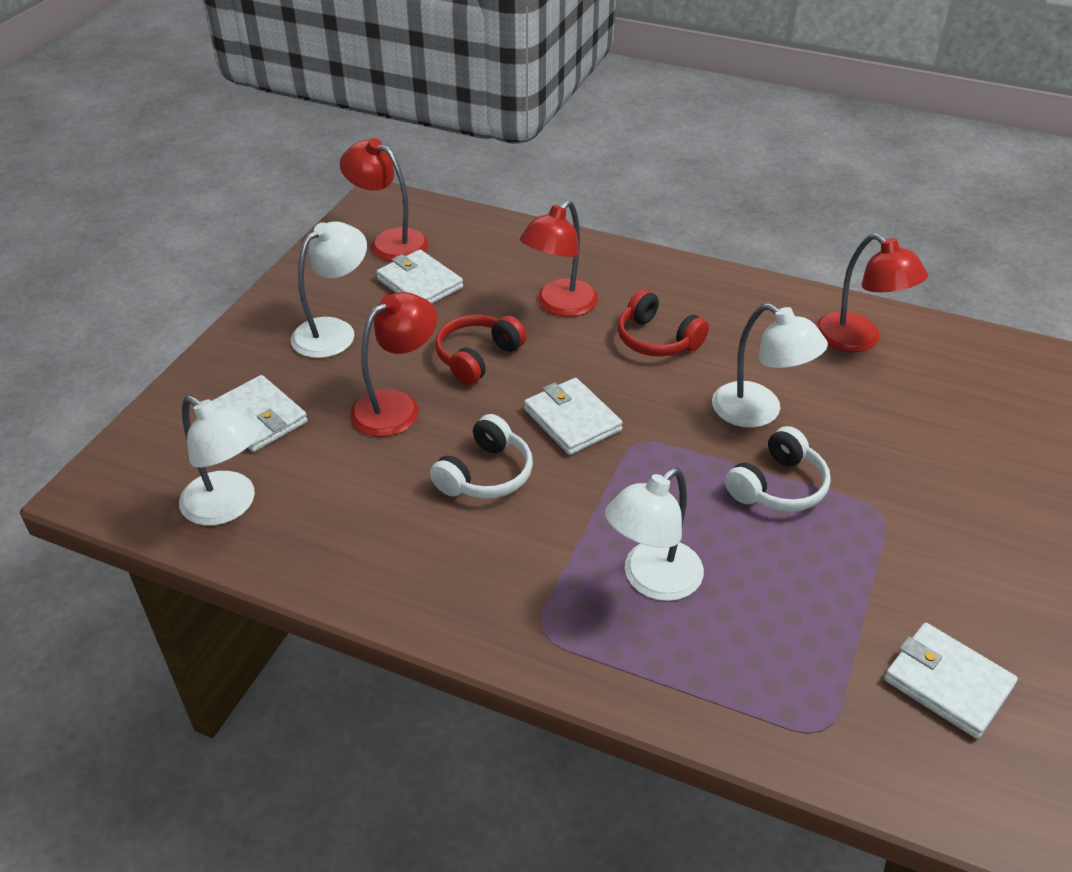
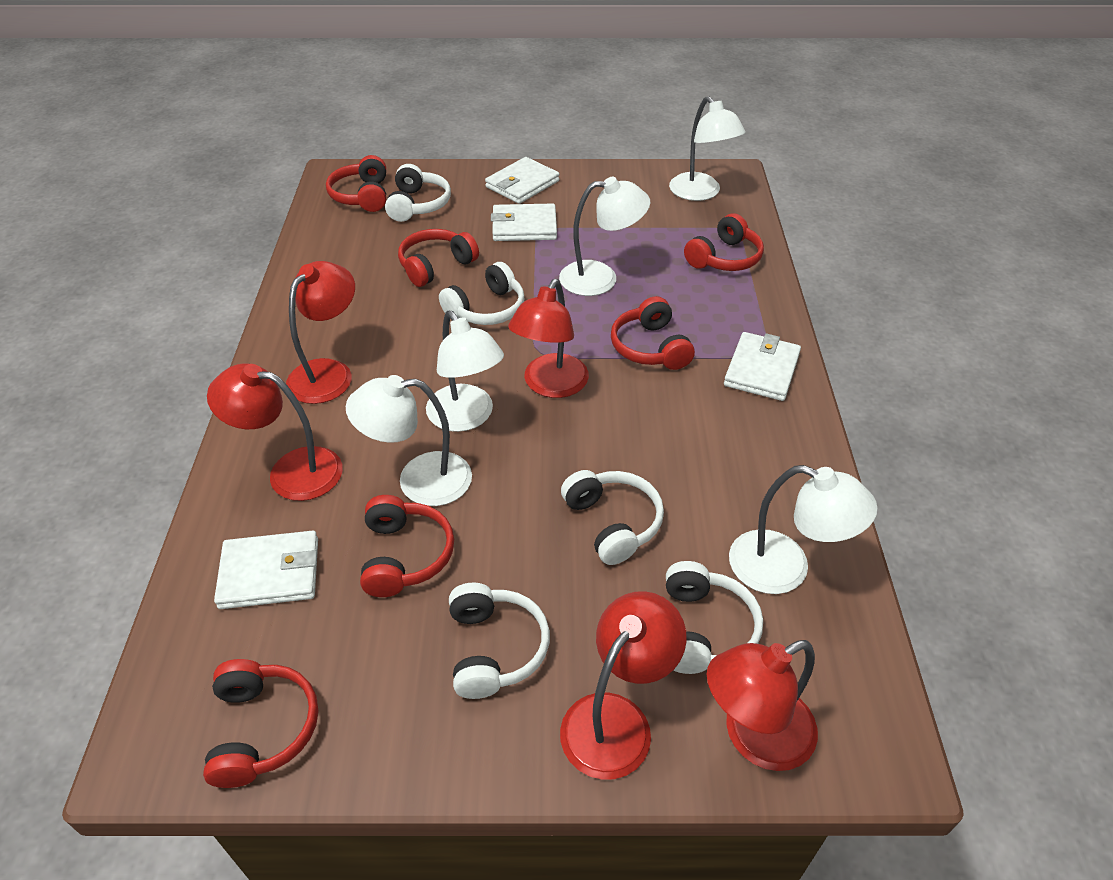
red headphones: [435,314,527,385] [618,289,709,357] = 2 -> [203,659,319,788] [326,155,386,212] [360,495,454,597] [398,229,479,287] [611,296,695,370] [684,213,764,271] = 6
red lamp: [340,138,428,261] [350,292,437,437] [520,200,598,317] [816,233,928,352] = 4 -> [207,363,343,501] [286,261,355,404] [508,279,589,398] [560,591,687,780] [707,640,818,771] = 5
white headphones: [430,414,533,499] [725,426,831,512] = 2 -> [385,164,451,222] [439,262,524,325] [449,583,550,699] [561,470,664,565] [666,561,763,674] = 5
white lamp: [179,396,260,526] [291,221,367,358] [605,468,704,601] [712,303,828,428] = 4 -> [346,375,472,506] [426,311,504,432] [559,177,650,296] [669,96,746,201] [729,465,878,594] = 5

